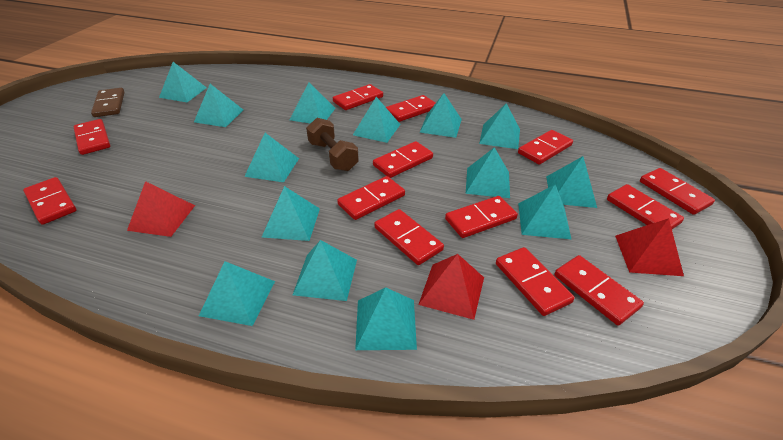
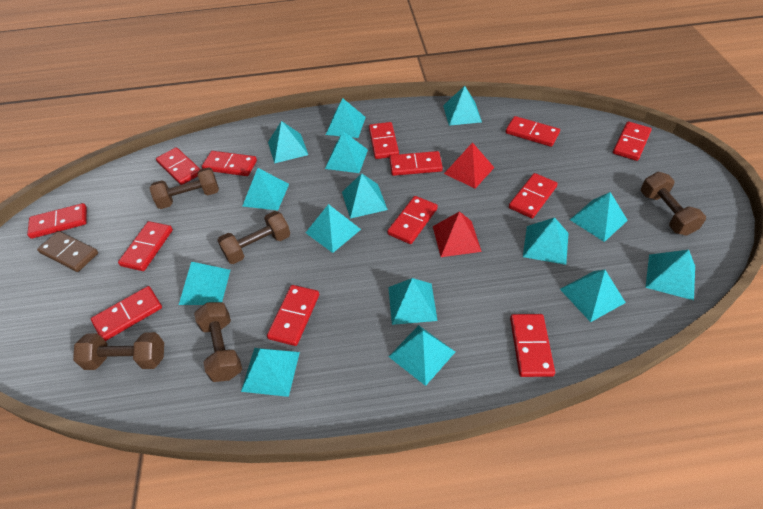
brown dumbbell: [306,118,359,171] = 1 -> [73,332,164,370] [150,167,219,209] [194,302,242,382] [217,211,290,264] [641,172,706,236] = 5
red pyramid: [127,181,195,237] [418,254,484,320] [615,218,684,276] = 3 -> [433,211,482,257] [444,142,494,188] = 2
turquoise pyramid: [159,62,207,102] [194,84,243,127] [199,261,275,326] [244,133,299,182] [262,186,320,241] [290,82,335,124] [293,240,357,301] [353,97,401,143] [355,287,417,350] [419,93,462,138] [466,147,510,198] [479,103,520,149] [518,185,571,239] [546,156,597,208] = 14 -> [179,262,230,305] [241,348,300,397] [242,168,289,210] [268,121,308,164] [306,204,361,253] [325,131,368,173] [326,98,366,138] [342,173,388,219] [388,278,438,325] [389,325,455,386] [443,86,482,126] [523,217,569,265] [560,270,626,322] [570,192,628,242] [646,250,695,300] = 15

